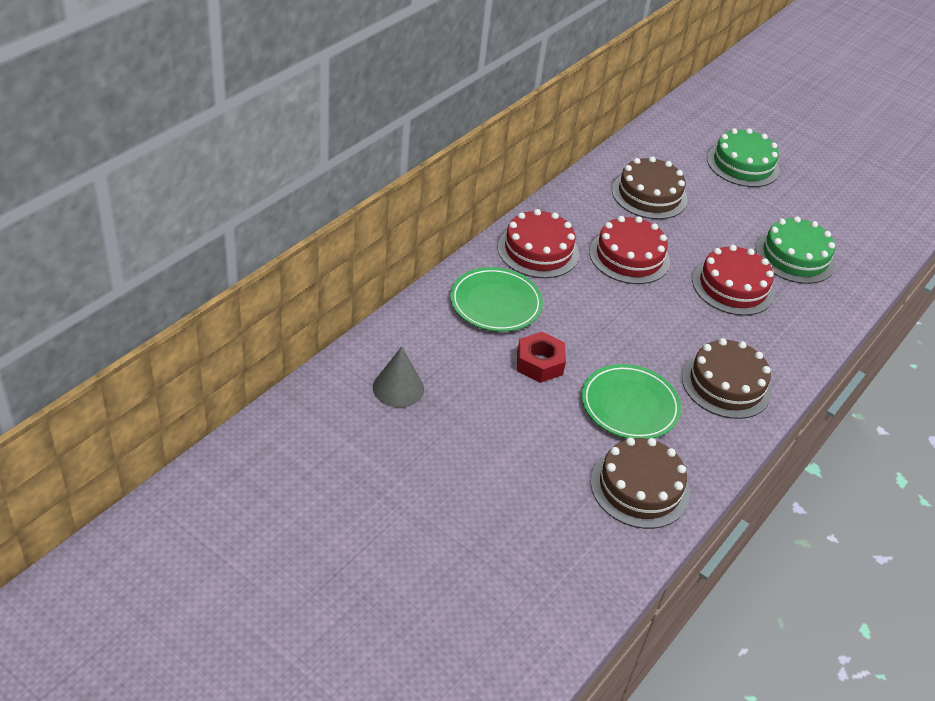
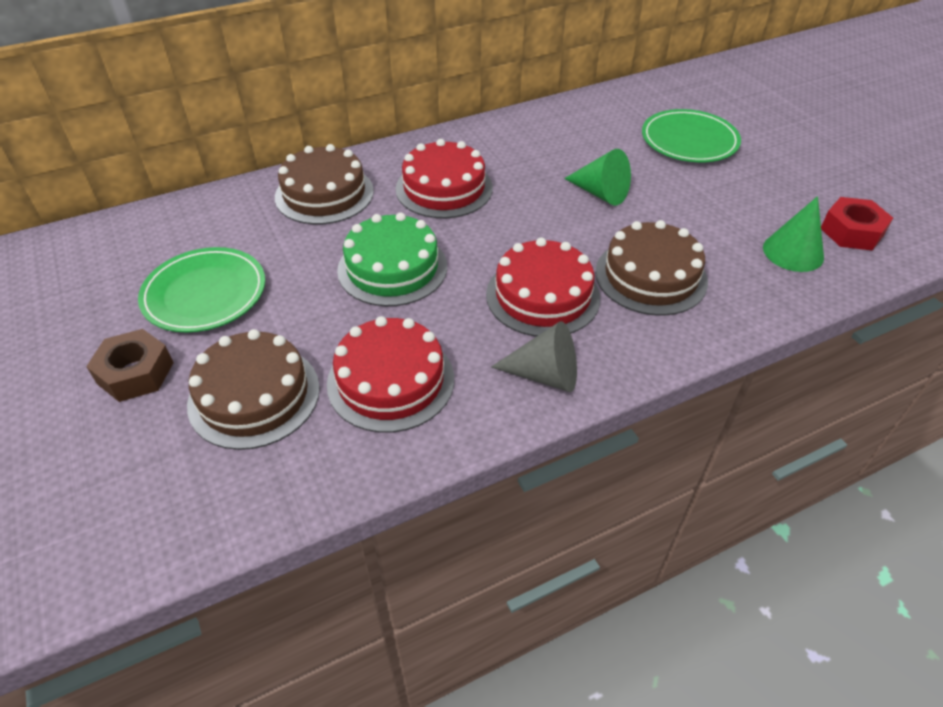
brown nut: none = 0 -> [86,329,174,402] = 1
green cake: [707,128,780,187] [756,216,835,284] = 2 -> [337,212,447,306] = 1
green cone: none = 0 -> [564,149,631,206] [763,196,824,272] = 2

